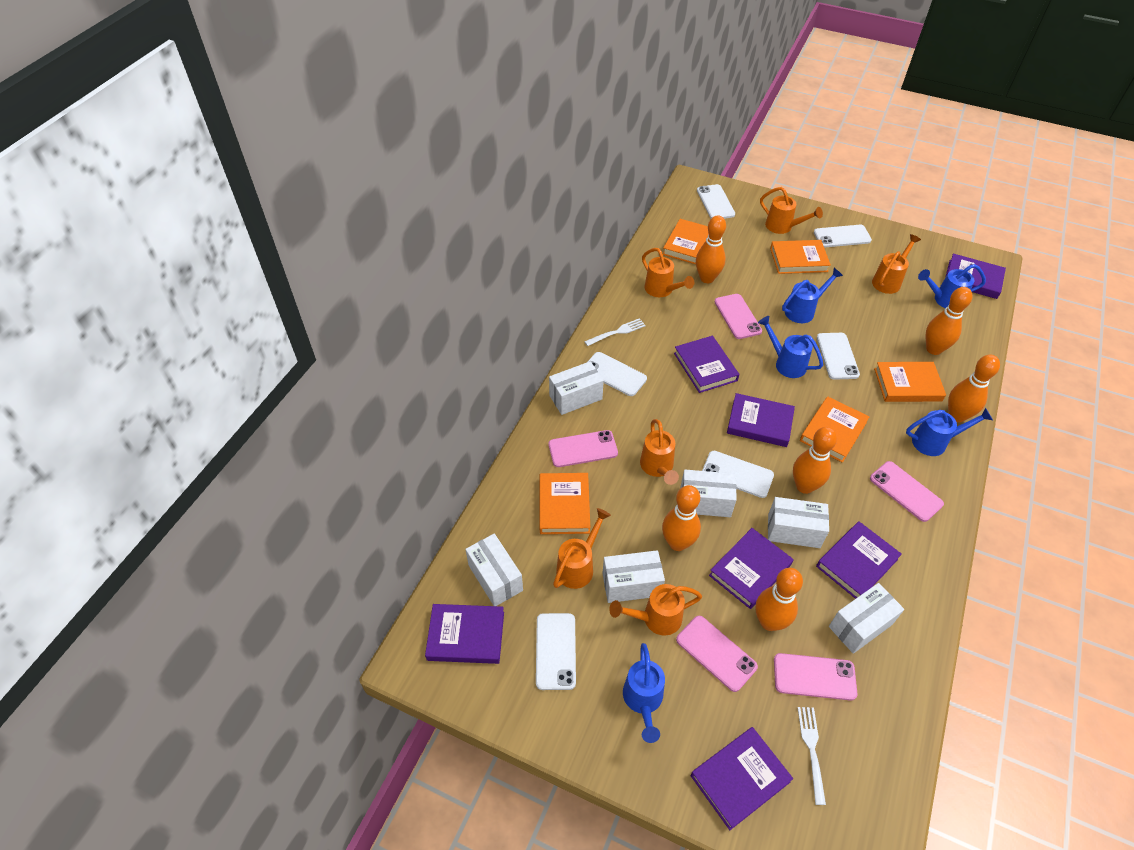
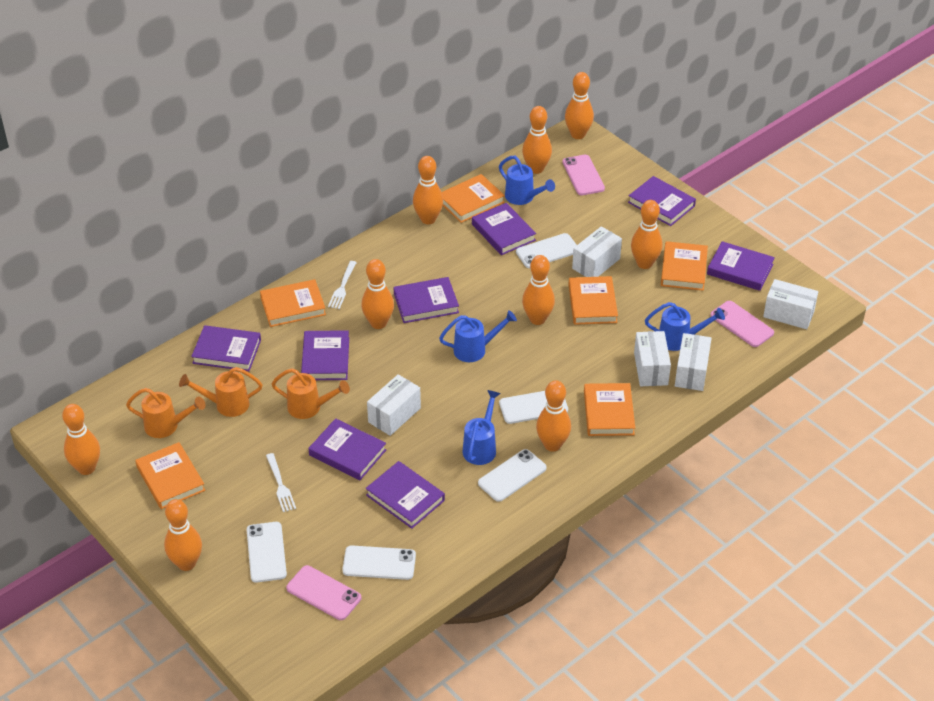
blue watering can: [623,643,665,743] [758,316,823,378] [782,268,843,323] [906,408,993,456] [918,264,986,308] = 5 -> [439,310,517,362] [463,390,501,465] [499,156,555,205] [645,302,725,351] = 4
orange book: [540,473,590,534] [663,219,709,264] [770,240,831,274] [800,396,869,463] [874,362,946,402] = 5 -> [135,442,205,509] [260,279,326,327] [441,174,505,223] [568,276,618,325] [584,383,635,436] [661,241,708,291] = 6
orange bowling pin: [662,485,701,551] [696,215,726,283] [755,568,803,631] [793,427,837,494] [926,287,972,355] [948,355,1000,423] = 6 -> [62,404,100,475] [164,499,202,571] [361,259,394,329] [413,156,443,224] [522,106,552,174] [522,255,555,325] [536,380,571,452] [565,72,594,139] [631,200,662,269] = 9
orange watering can: [553,508,611,589] [609,584,702,636] [640,419,679,485] [642,248,694,297] [760,187,823,234] [872,234,921,294] = 6 -> [126,388,206,438] [179,367,263,417] [272,368,350,419] = 3
pink phone: [549,430,618,467] [676,616,758,692] [715,294,762,339] [774,653,858,701] [870,461,944,522] = 5 -> [286,565,361,620] [562,155,605,195] [710,301,774,347] = 3
purple book: [425,604,504,664] [674,336,739,393] [691,727,793,830] [709,528,793,609] [727,393,795,447] [816,521,902,599] [945,254,1006,299] = 7 -> [191,325,261,371] [301,330,349,380] [308,418,386,480] [366,461,445,529] [393,277,459,323] [472,203,536,255] [628,176,696,226] [707,241,775,291] = 8
white box: [465,534,523,606] [549,361,604,415] [602,550,665,603] [680,470,737,517] [768,497,829,548] [829,583,904,654] = 6 -> [367,374,421,436] [572,226,622,277] [634,331,671,386] [675,333,712,391] [763,279,818,329] = 5
white phone: [536,613,576,690] [587,352,647,396] [697,184,735,219] [702,451,774,498] [814,225,872,247] [817,333,860,380] = 6 -> [247,522,287,583] [342,545,416,580] [478,449,547,502] [499,391,568,424] [516,233,577,268] = 5

